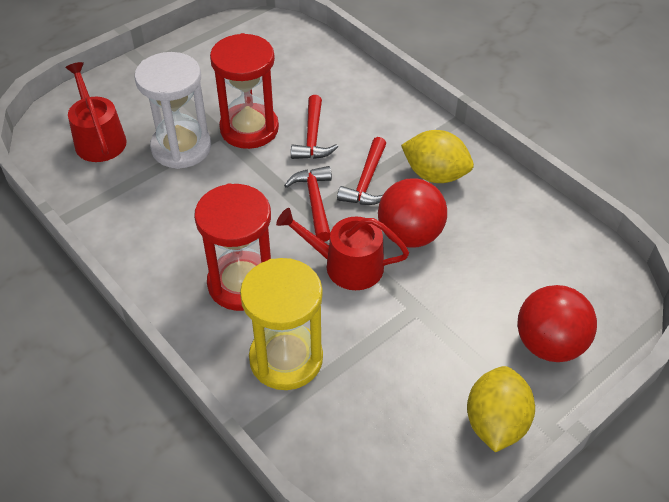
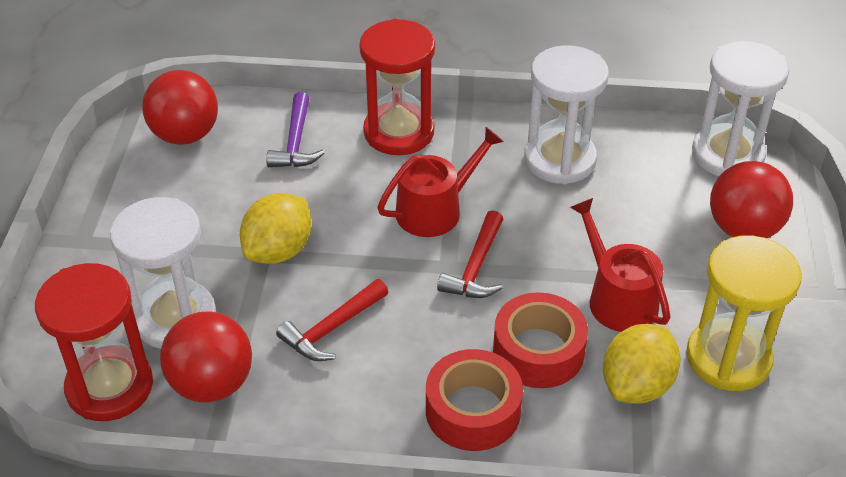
purple hammer: none = 0 -> [266,92,325,167] = 1
red ball: [378,178,447,248] [517,285,597,362] = 2 -> [142,70,218,145] [160,311,252,403] [710,161,793,238] = 3
red hammer: [284,166,332,242] [291,95,338,159] [337,137,386,205] = 3 -> [276,279,388,361] [437,210,503,298] = 2
red tape: none = 0 -> [426,349,523,451] [493,292,588,388] = 2
white hourglass: [135,52,211,169] = 1 -> [110,197,216,349] [524,45,609,184] [692,41,789,176] = 3

